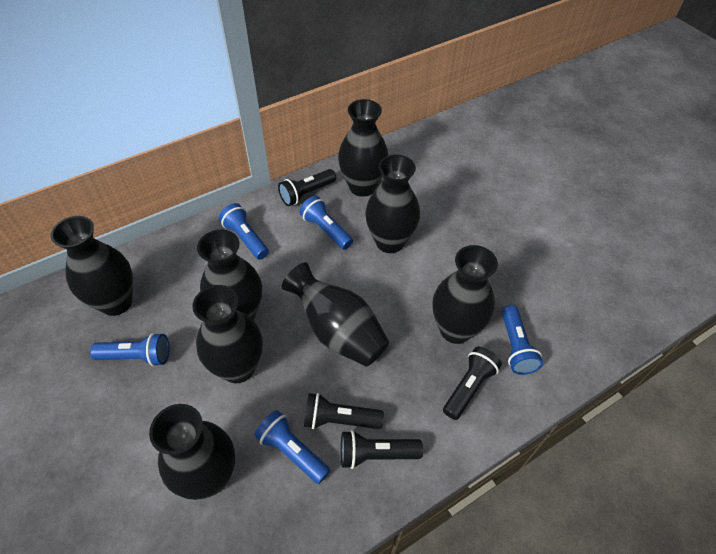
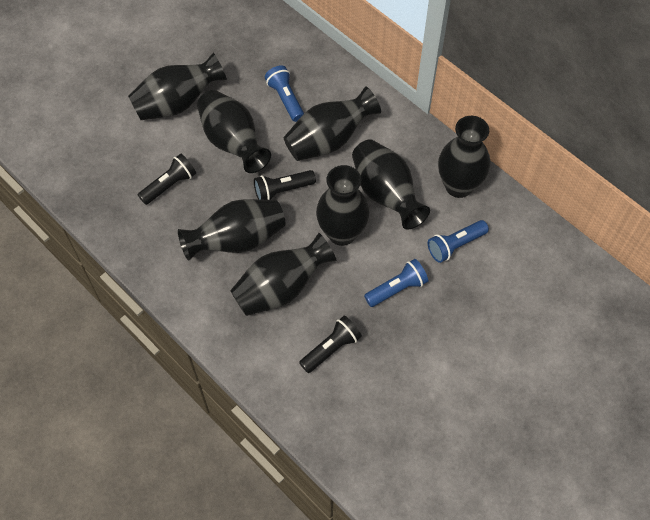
black flashlight: [278,169,336,206] [304,393,384,429] [341,430,423,469] [443,347,502,420] = 4 -> [138,154,196,205] [254,170,316,200] [299,316,362,373] = 3
blue flashlight: [90,333,169,366] [219,203,269,260] [254,410,330,484] [299,196,353,250] [502,305,543,375] = 5 -> [265,65,304,122] [364,259,428,307] [428,220,489,263] = 3

